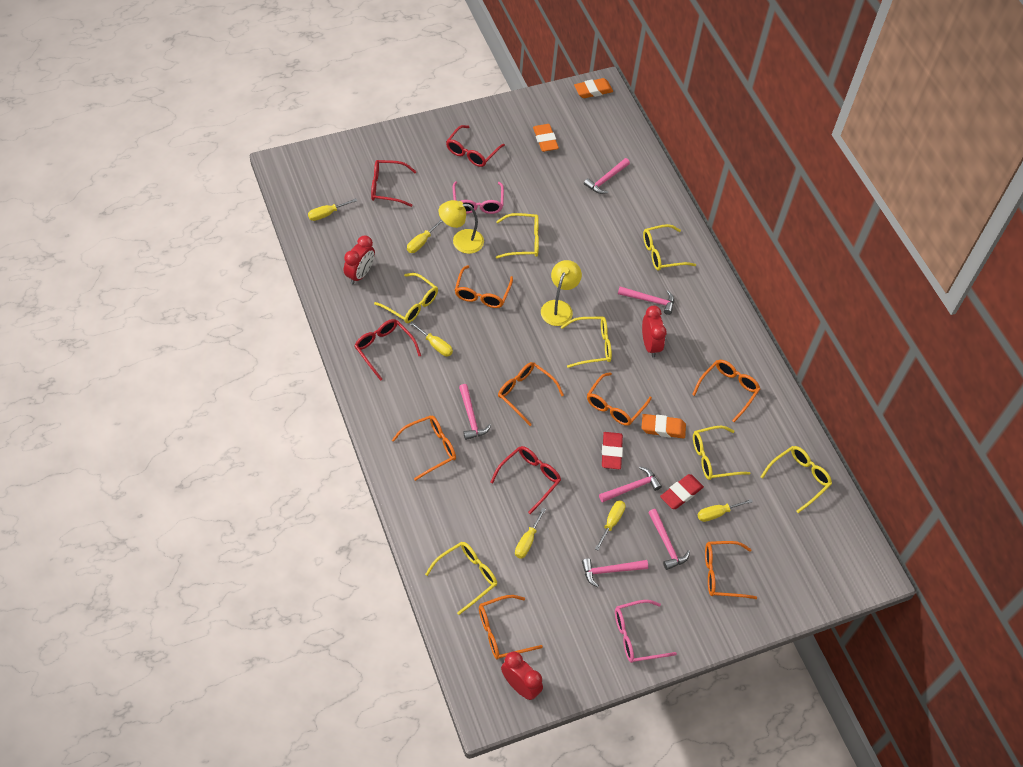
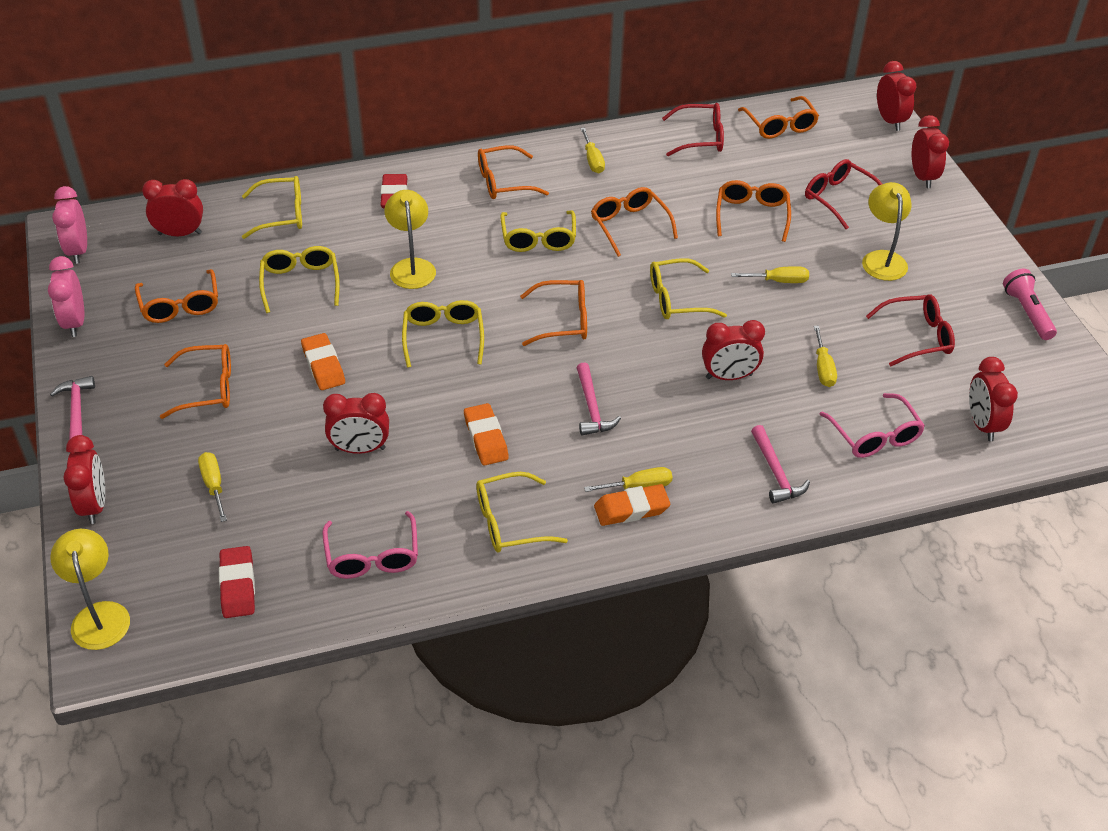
pink clock: none = 0 -> [48,256,84,337] [52,186,87,264] = 2
pink flashlight: none = 0 -> [1003,269,1057,340] = 1
pink hammer: [459,384,491,440] [582,558,648,587] [584,158,630,194] [599,467,662,503] [618,286,674,315] [648,509,690,570] = 6 -> [50,376,95,440] [577,363,621,435] [751,425,810,504] = 3
red clock: [344,235,375,284] [501,652,543,700] [642,305,667,357] = 3 -> [63,435,105,524] [142,179,203,236] [323,393,389,454] [702,320,765,380] [877,61,916,131] [912,115,949,188] [969,357,1018,441] = 7
red glasses: [355,319,421,381] [371,160,417,207] [446,125,505,167] [490,446,561,514] = 4 -> [662,103,724,156] [805,159,882,229] [866,294,955,366] = 3
yellow glasses: [374,273,438,323] [425,542,497,615] [496,213,539,259] [561,316,612,368] [643,224,696,271] [693,426,751,480] [761,446,832,513] = 7 -> [242,176,302,239] [259,246,340,313] [402,300,484,368] [476,472,568,553] [500,210,576,252] [650,258,727,319] = 6
yellow lamp: [438,200,484,254] [541,260,582,326] = 2 -> [50,529,130,650] [384,190,436,289] [862,182,912,281] = 3
yellow screwdriver: [308,199,357,221] [407,219,443,253] [409,321,453,357] [515,508,546,559] [595,500,626,551] [697,499,753,522] = 6 -> [198,452,227,522] [580,128,605,173] [584,467,673,492] [731,266,809,283] [814,326,837,387] = 5

